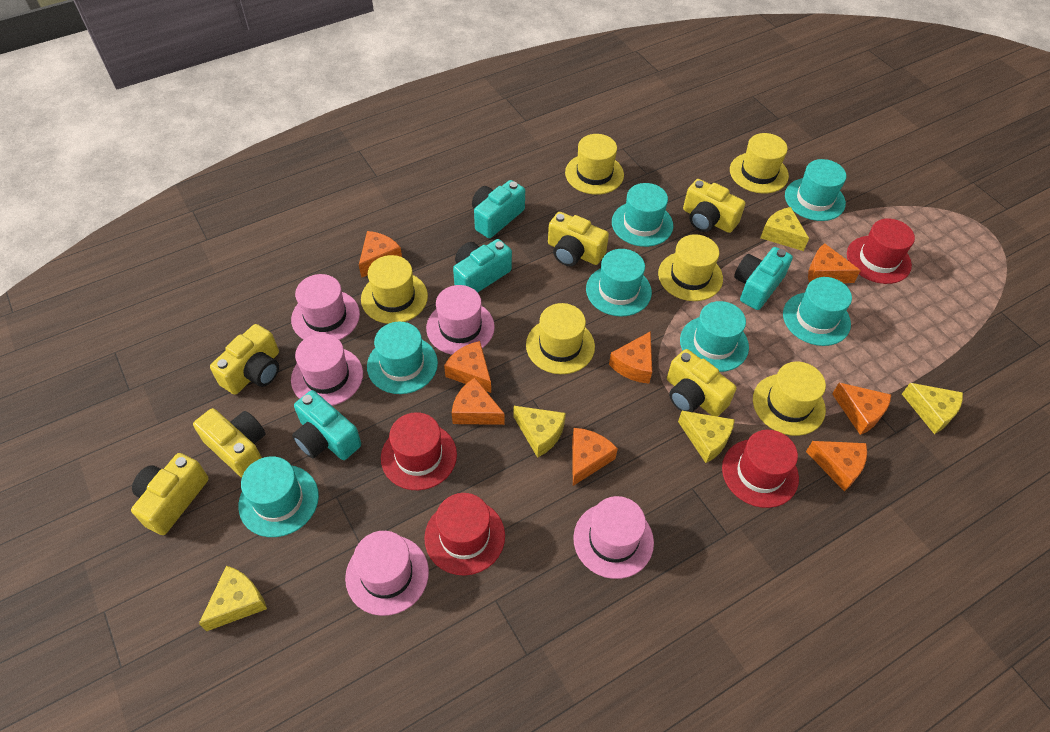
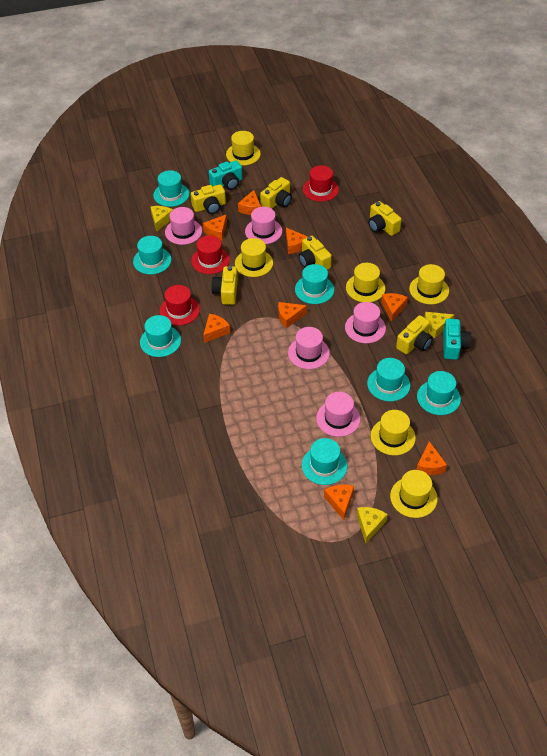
red hat: [381,412,457,490] [424,493,505,575] [722,430,799,508] [847,219,915,284] = 4 -> [160,285,200,326] [191,235,230,274] [303,165,339,202] = 3
turquoise camera: [292,390,361,460] [453,239,512,293] [472,180,525,238] [734,247,793,310] = 4 -> [209,160,242,190] [443,319,471,360] = 2
yellow cheese: [199,566,267,631] [513,406,566,458] [678,411,735,463] [760,207,809,251] [902,383,963,434] = 5 -> [150,206,173,232] [356,507,388,543] [424,312,454,338] = 3

